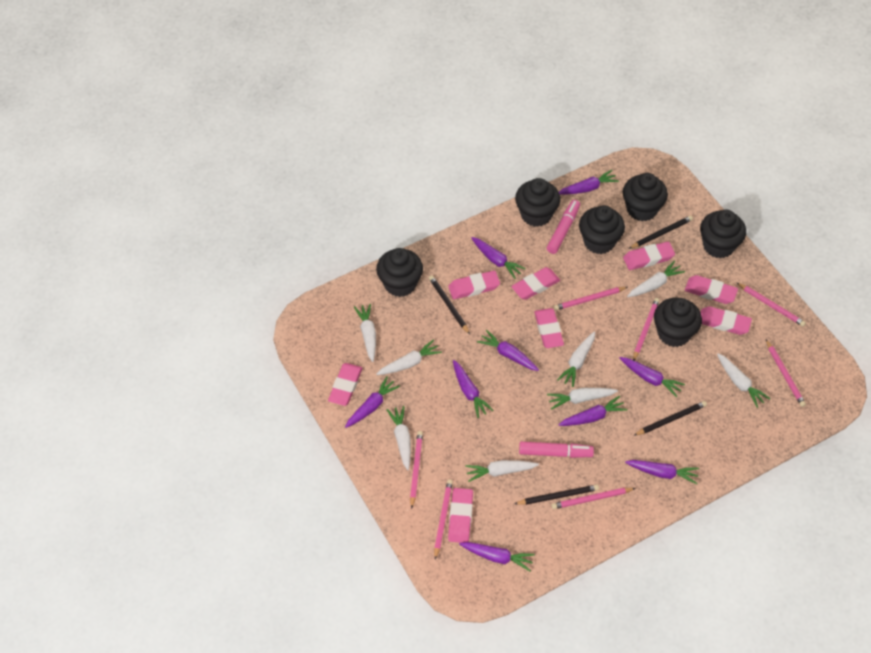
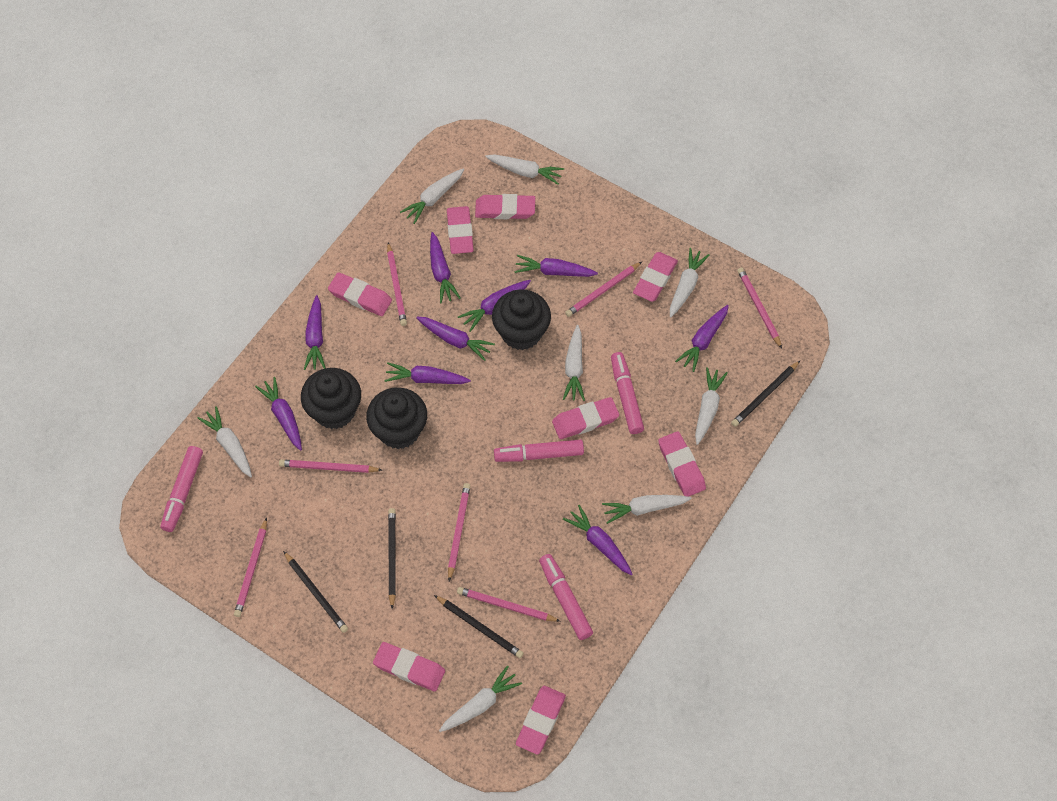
black cupcake: [376,248,423,297] [515,178,560,227] [579,205,625,254] [623,173,668,221] [654,298,702,347] [700,210,746,258] = 6 -> [301,368,361,429] [366,387,427,449] [492,289,551,350] = 3
pink marker: [519,442,594,458] [547,200,580,254] = 2 -> [161,446,203,532] [494,440,584,462] [539,554,593,640] [611,352,644,434] = 4

